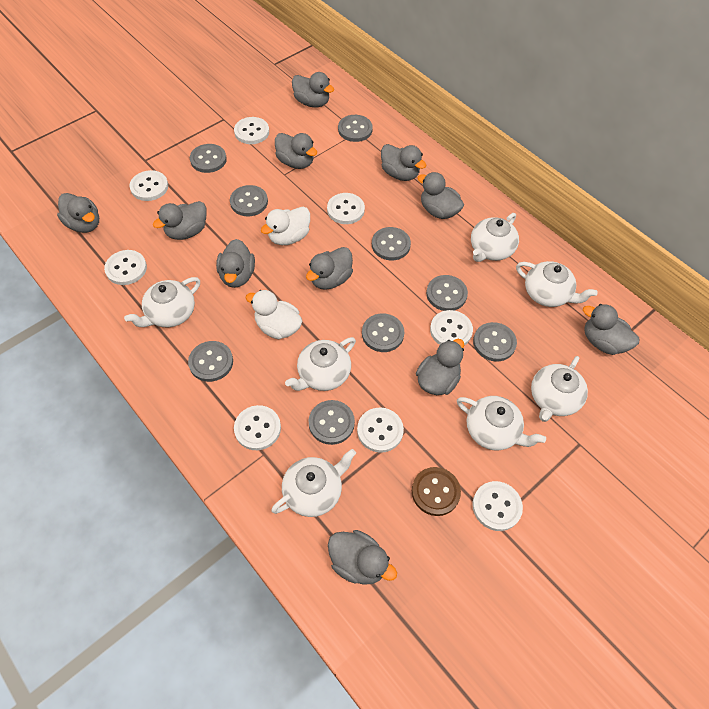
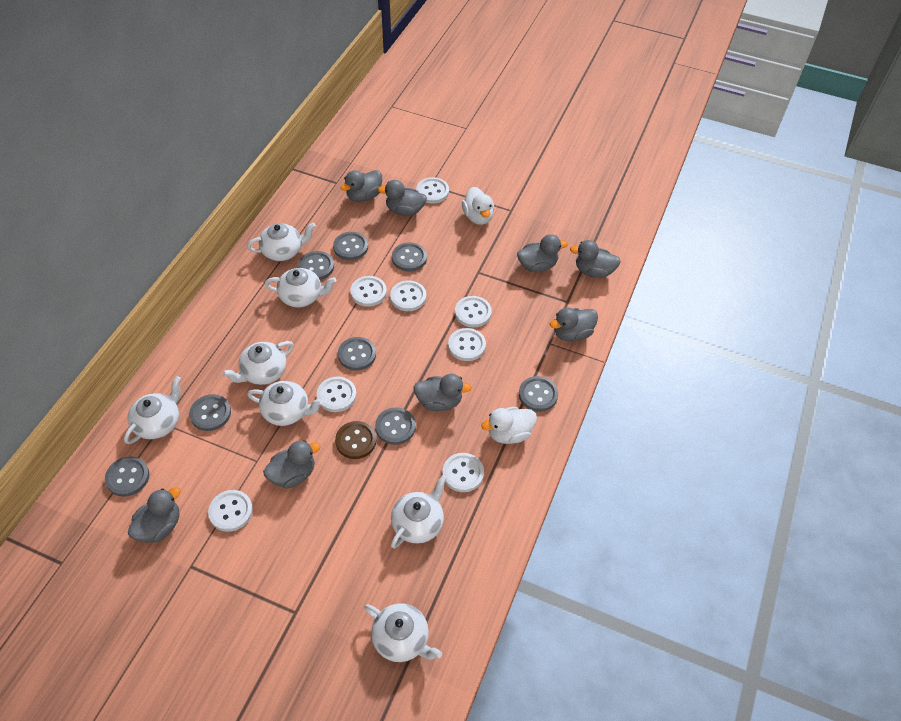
grey button: [188,341,233,382] [190,144,227,173] [230,185,268,216] [309,400,355,445] [338,115,373,142] [362,313,404,352] [372,227,411,260] [426,275,468,311] [473,322,517,362] = 9 -> [105,456,150,497] [189,394,231,431] [298,251,334,280] [333,232,368,260] [338,337,376,370] [375,408,416,445] [392,242,427,272] [519,376,558,412] = 8
grey duck: [57,193,99,233] [153,201,206,240] [216,239,255,288] [275,133,317,169] [292,72,334,107] [306,247,353,290] [328,530,397,585] [381,144,427,181] [416,339,464,395] [417,172,464,219] [583,304,639,355] = 11 -> [128,487,181,543] [263,440,321,489] [340,170,382,202] [378,180,427,216] [413,374,472,411] [517,234,568,272] [550,307,598,342] [570,240,621,278] = 8

